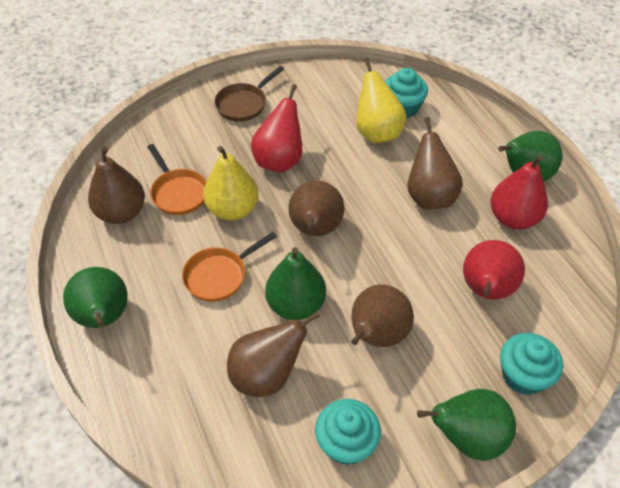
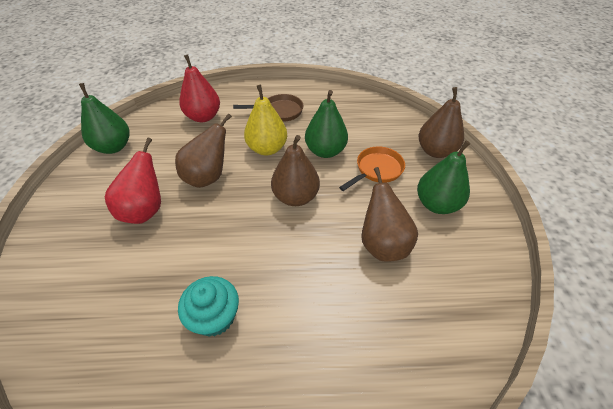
brown pear: [88,146,145,224] [227,311,320,397] [288,180,344,236] [351,284,414,347] [407,117,463,210] = 5 -> [175,113,232,188] [271,135,320,206] [361,167,418,262] [419,87,464,158] = 4
green pear: [63,267,128,328] [265,247,326,320] [417,389,516,461] [498,131,563,182] = 4 -> [79,83,130,154] [305,90,348,158] [417,141,470,214] = 3
orange pan: [147,144,207,215] [182,232,277,302] = 2 -> [339,146,405,191] = 1
red pear: [251,84,302,173] [463,240,525,299] [491,155,548,229] = 3 -> [105,137,161,224] [179,54,220,122] = 2
turquoise cupcake: [315,399,381,465] [385,68,428,118] [500,333,563,395] = 3 -> [178,276,239,337] = 1
yellow pear: [203,146,259,221] [356,58,406,143] = 2 -> [244,85,287,155] = 1

